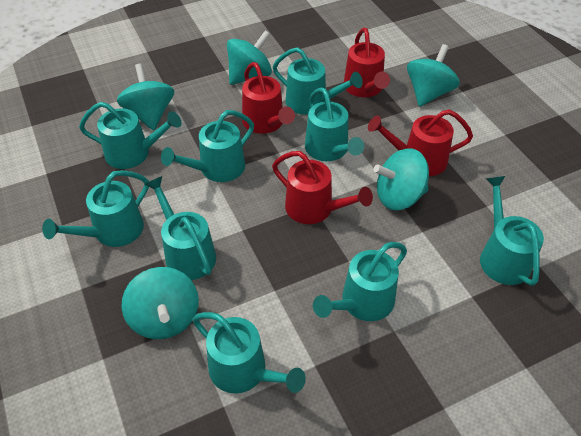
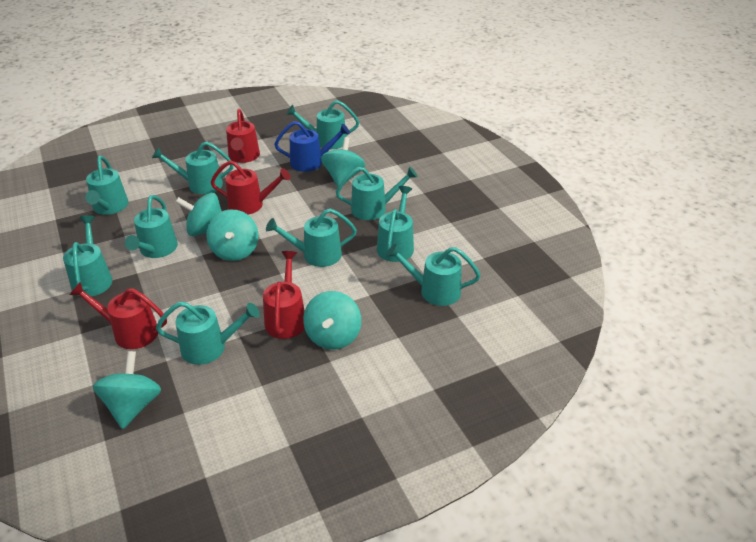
blue watering can: none = 0 -> [274,121,350,172] = 1
turquoise watering can: [42,170,149,247] [79,102,182,169] [145,176,216,280] [161,110,254,182] [192,312,306,393] [272,47,363,115] [305,88,364,161] [313,242,407,321] [480,176,544,286] = 9 -> [63,215,113,296] [85,156,129,215] [125,195,178,258] [152,142,233,194] [156,302,260,365] [266,209,357,267] [286,100,359,149] [336,166,418,220] [377,186,414,262] [386,244,481,306] = 10

